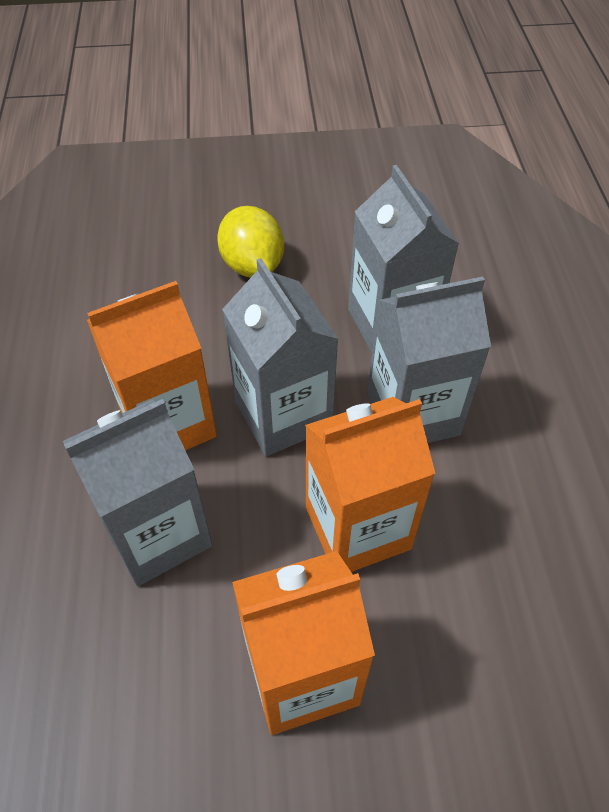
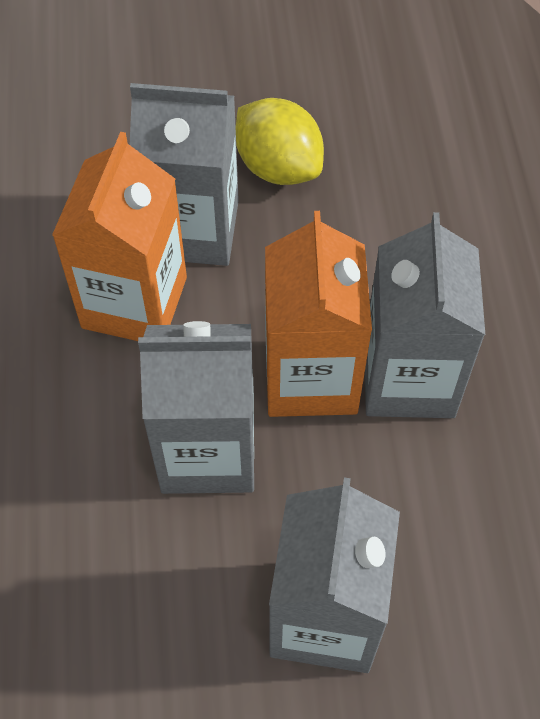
orange carton: [87,281,217,450] [232,551,375,735] [305,397,436,572] = 3 -> [52,132,187,341] [265,211,372,417] = 2

